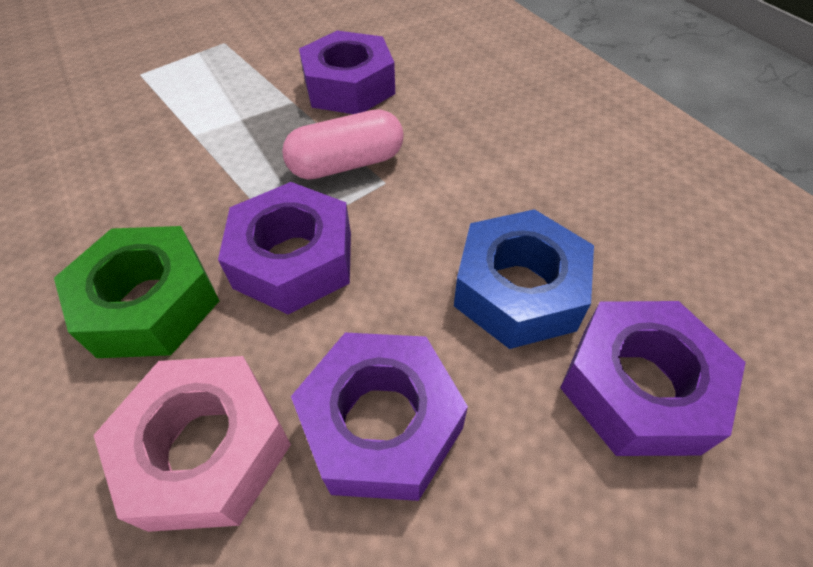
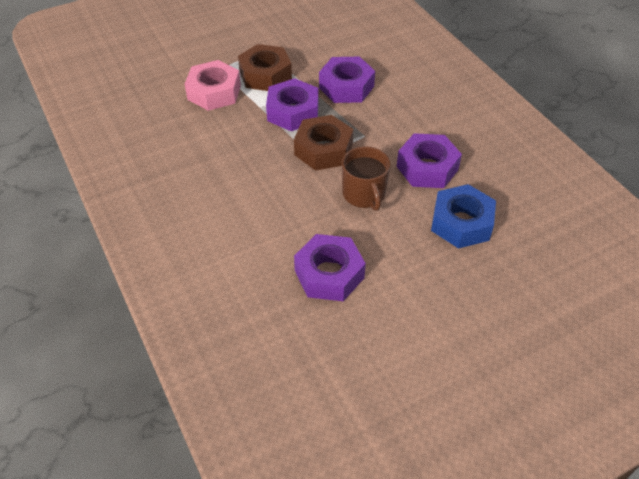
brown mug: none = 0 -> [342,146,390,211] = 1
brown nut: none = 0 -> [238,44,292,91] [294,115,353,171] = 2
green nut: [54,226,219,358] = 1 -> none = 0
pink capsule: [282,109,404,180] = 1 -> none = 0

